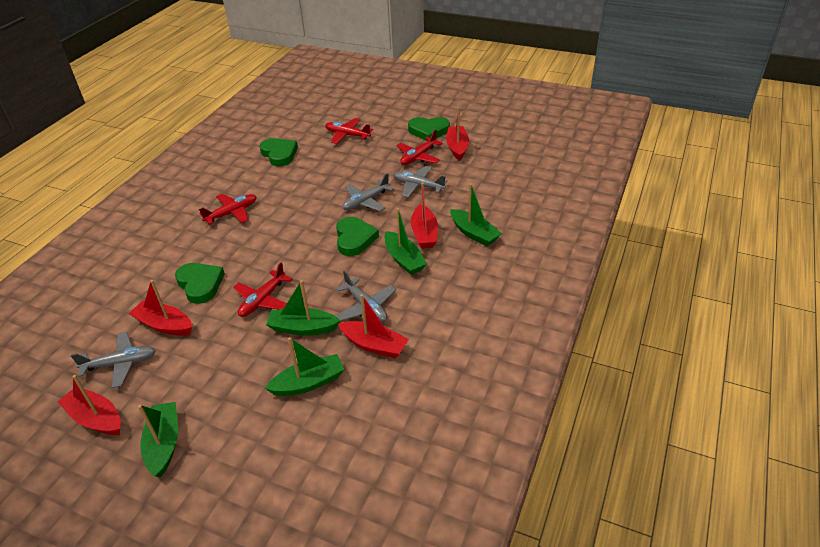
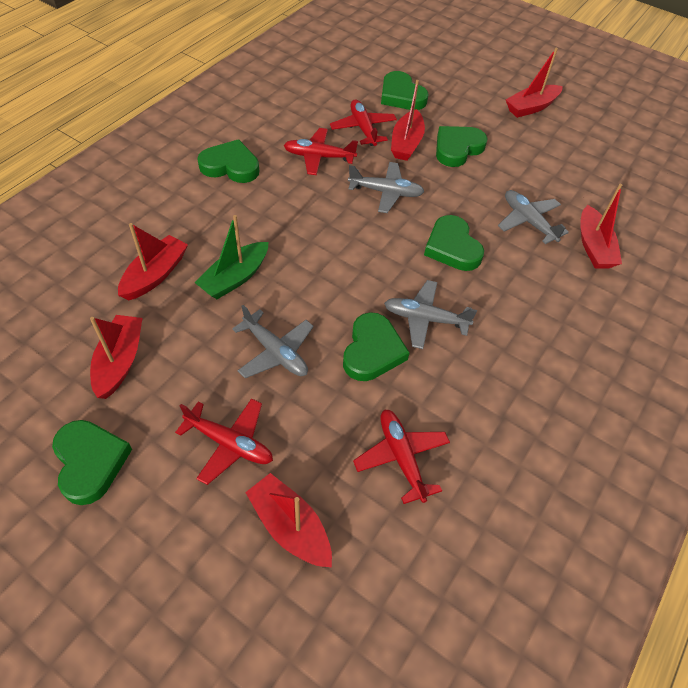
green boat: [138,402,178,478] [265,337,345,396] [266,280,340,336] [385,208,427,275] [450,183,502,247] = 5 -> [194,215,268,299] = 1
green heart: [175,263,225,304] [259,138,298,166] [336,217,379,256] [408,117,450,141] = 4 -> [52,420,132,505] [197,139,259,183] [343,312,410,381] [381,71,428,110] [424,215,484,271] [436,126,487,167] = 6
red boat: [58,375,121,435] [129,280,192,336] [338,294,409,358] [411,182,438,249] [446,107,469,161] = 5 -> [90,315,142,399] [118,223,188,301] [245,473,332,567] [391,80,425,161] [506,48,563,118] [580,184,622,269] = 6

